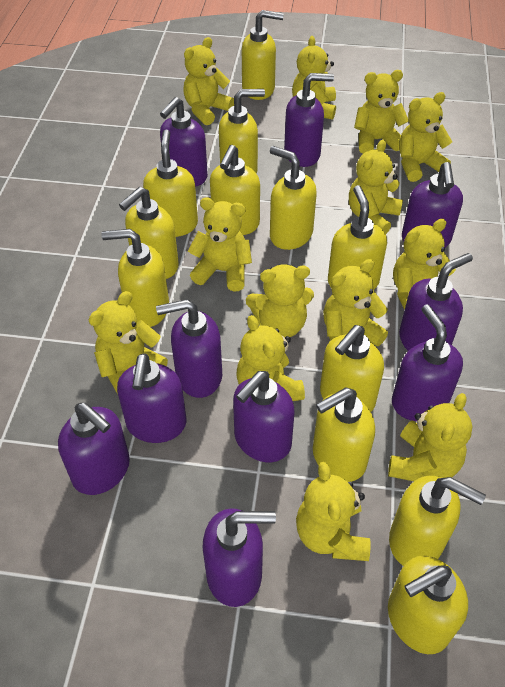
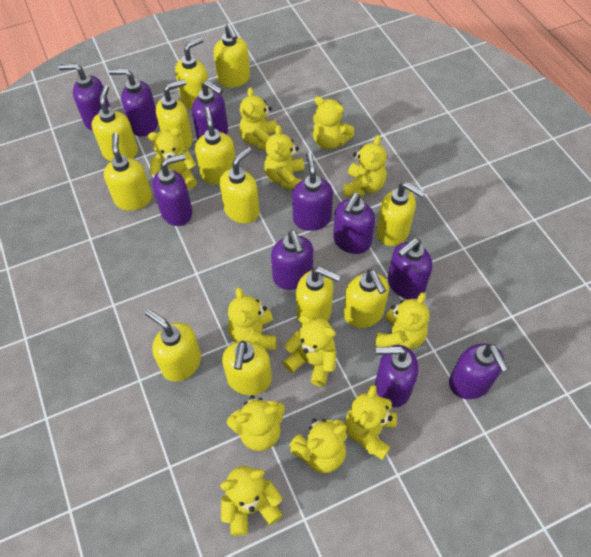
yellow teddy bear: [89,291,168,394] [183,37,234,125] [188,197,252,291] [237,315,305,401] [246,265,314,337] [292,36,336,120] [296,462,371,561] [323,259,388,346] [349,140,403,234] [354,70,409,154] [388,393,473,481] [393,219,456,310] [399,92,452,182] = 13 -> [148,128,197,189] [220,466,283,536] [227,395,285,451] [228,287,277,350] [239,87,277,150] [264,125,305,190] [283,315,336,386] [289,418,347,473] [312,96,354,150] [344,135,387,197] [345,385,397,460] [375,292,429,350] = 12

